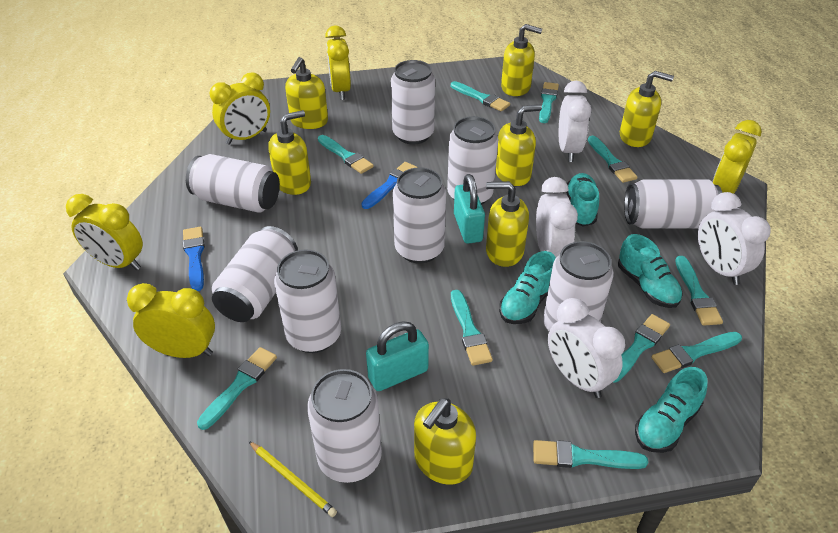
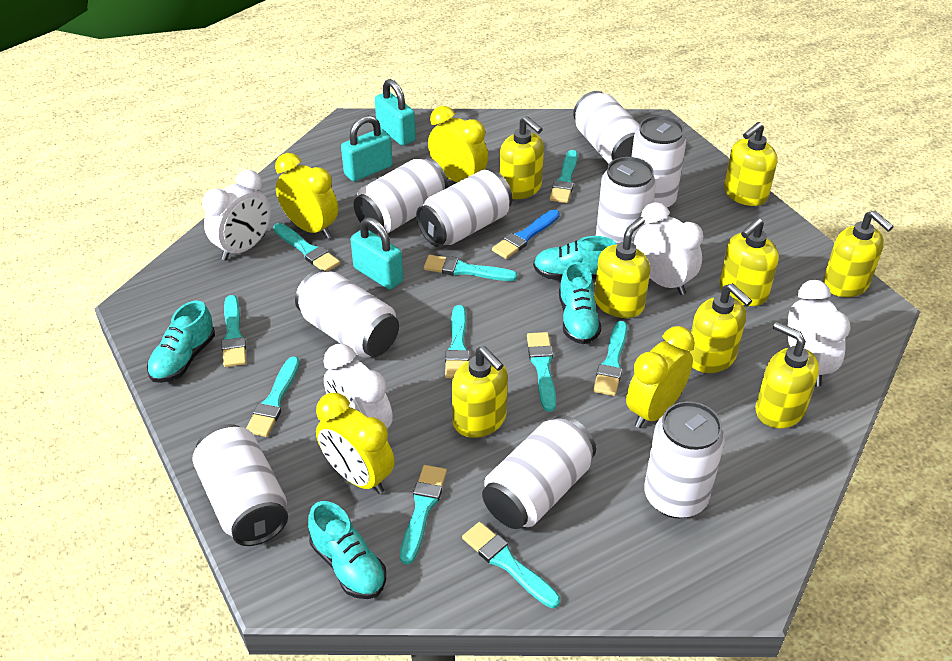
blue brush: [183,227,205,291] [361,162,417,209] = 2 -> [492,209,560,259] = 1
turquoise padlock: [366,321,429,391] [454,174,485,244] = 2 -> [341,115,393,181] [350,217,403,290] [375,79,416,146] = 3
yellow clock: [66,194,143,270] [127,283,215,358] [210,72,270,145] [325,26,351,100] [712,120,762,194] = 5 -> [275,153,338,238] [316,393,395,494] [428,106,488,182] [626,326,695,428] = 4
yellow pencil: [249,441,337,517] = 1 -> none = 0
yellow soap dispenser: [268,110,311,195] [285,57,328,129] [414,398,476,485] [486,181,529,267] [496,104,542,186] [501,24,542,96] [620,71,674,147] = 7 -> [452,346,508,438] [499,116,544,199] [594,217,650,318] [689,283,752,373] [719,218,779,306] [724,122,777,206] [756,322,819,429] [823,210,894,297] = 8

